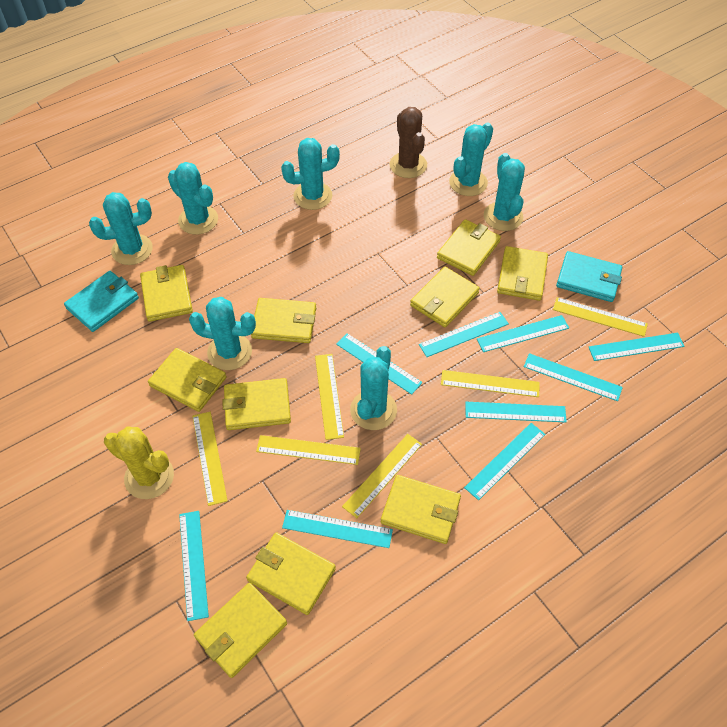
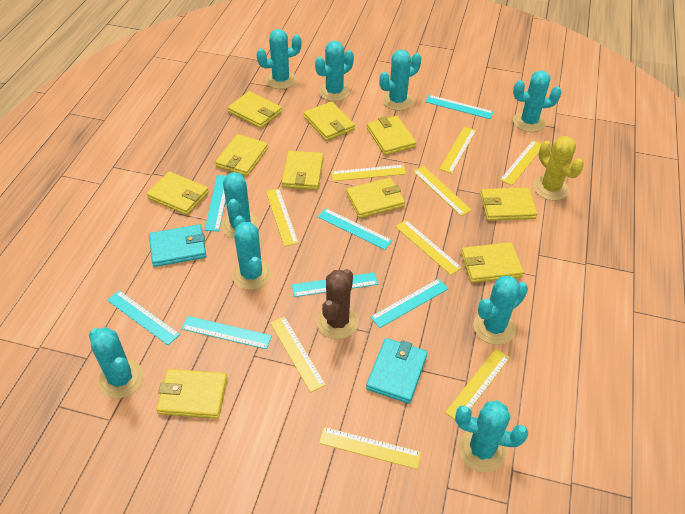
turquoise cactus: [89,192,153,265] [168,162,218,235] [189,297,256,370] [281,138,340,210] [350,346,397,430] [449,122,493,196] [484,153,525,231] = 7 -> [89,327,144,399] [222,172,259,238] [232,216,272,290] [256,29,302,89] [315,41,354,101] [379,50,421,111] [455,401,528,472] [473,275,528,345] [513,71,562,132] = 9
turquoise ruler: [179,511,209,621] [282,510,393,548] [336,333,422,395] [419,312,509,357] [464,423,545,500] [465,402,567,423] [477,315,569,352] [524,353,623,401] [589,333,685,361] = 9 -> [107,290,180,345] [181,316,272,349] [205,175,227,231] [292,272,378,297] [318,208,392,250] [370,278,449,328] [425,95,494,119] = 7
yellow ruler: [192,412,228,506] [256,435,361,465] [315,354,344,440] [342,434,422,518] [441,370,540,397] [553,297,648,337] = 6 -> [266,188,299,247] [270,316,326,392] [319,427,421,469] [331,165,406,181] [395,220,462,275] [413,166,472,216] [439,127,476,174] [445,349,510,419] [500,140,541,186] = 9

